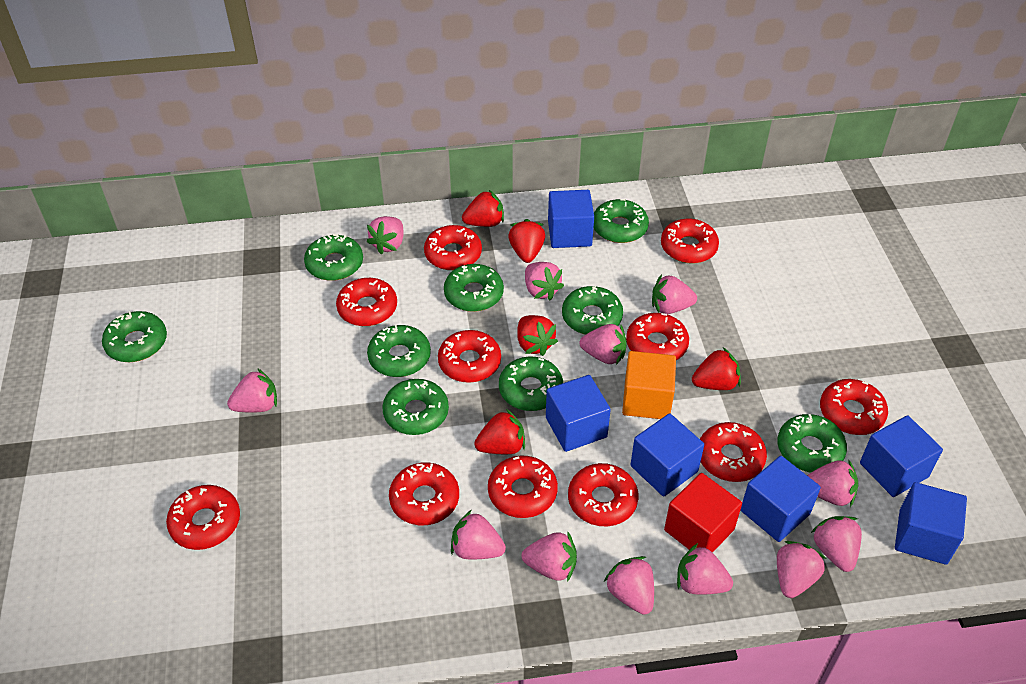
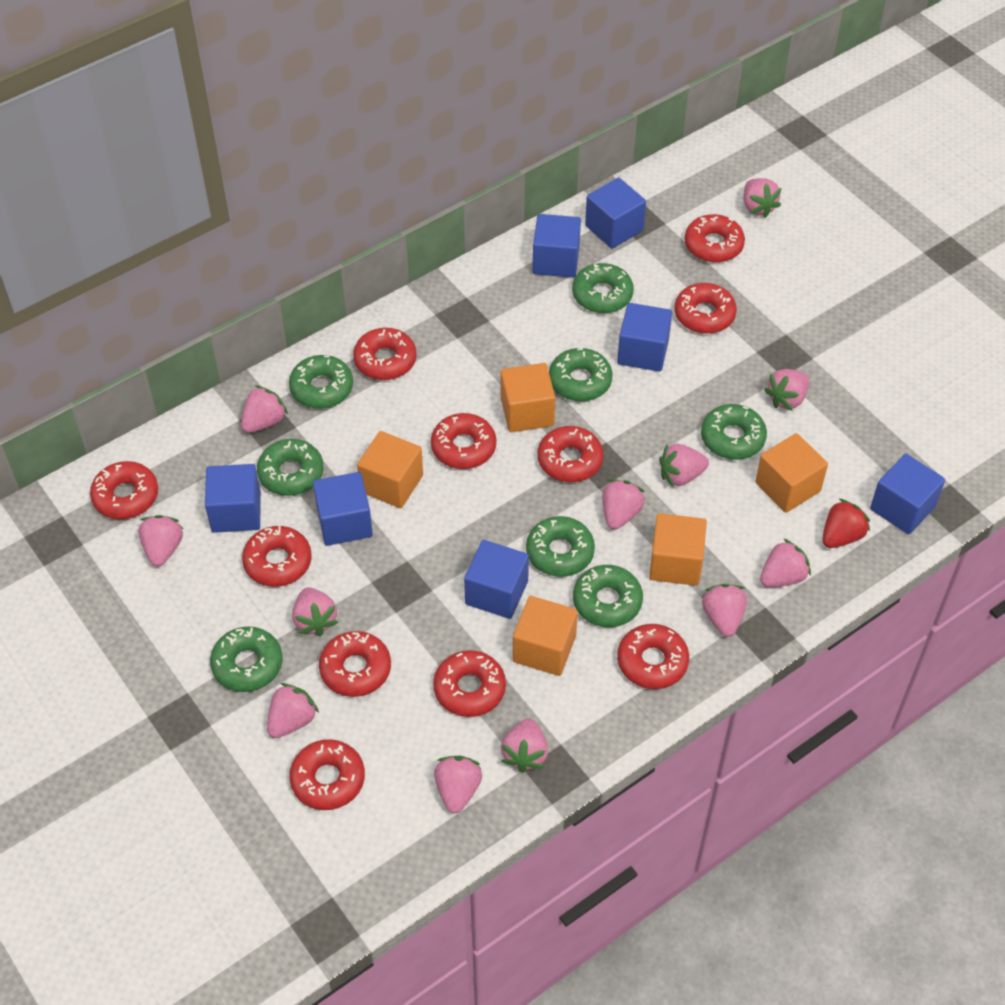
blue cube: [546,375,611,452] [548,190,594,248] [631,413,704,497] [741,456,821,542] [860,415,943,497] [895,482,967,565] = 6 -> [205,464,261,533] [313,472,373,546] [464,540,529,619] [532,214,581,278] [585,178,646,249] [617,303,672,372] [870,454,945,534] = 7
green donut: [102,311,167,362] [304,234,363,281] [367,325,431,377] [382,379,449,435] [444,264,504,312] [499,357,563,411] [562,286,623,335] [594,199,649,243] [777,414,847,472] = 9 -> [210,626,283,692] [257,439,324,496] [289,355,353,409] [526,516,595,577] [549,348,613,401] [572,263,634,313] [573,565,643,627] [701,404,767,460] = 8
orange cube: [622,351,676,419] = 1 -> [357,431,423,508] [501,363,555,432] [513,596,578,676] [649,513,707,586] [755,433,828,513] = 5
red cube: [664,473,742,553] = 1 -> none = 0
red strawberry: [462,190,504,227] [474,409,525,454] [508,219,545,263] [517,315,558,356] [692,347,741,390] = 5 -> [823,499,870,548] = 1

